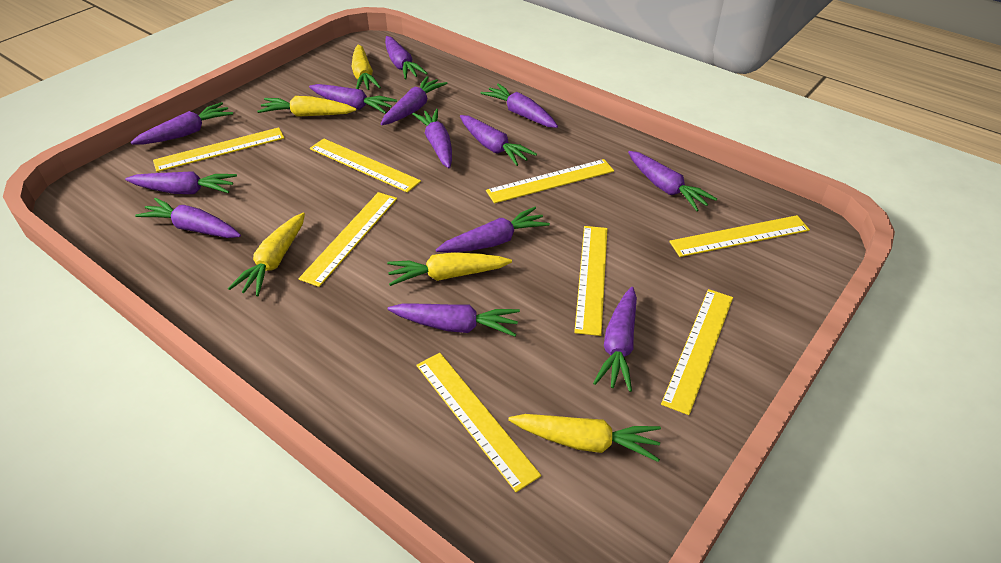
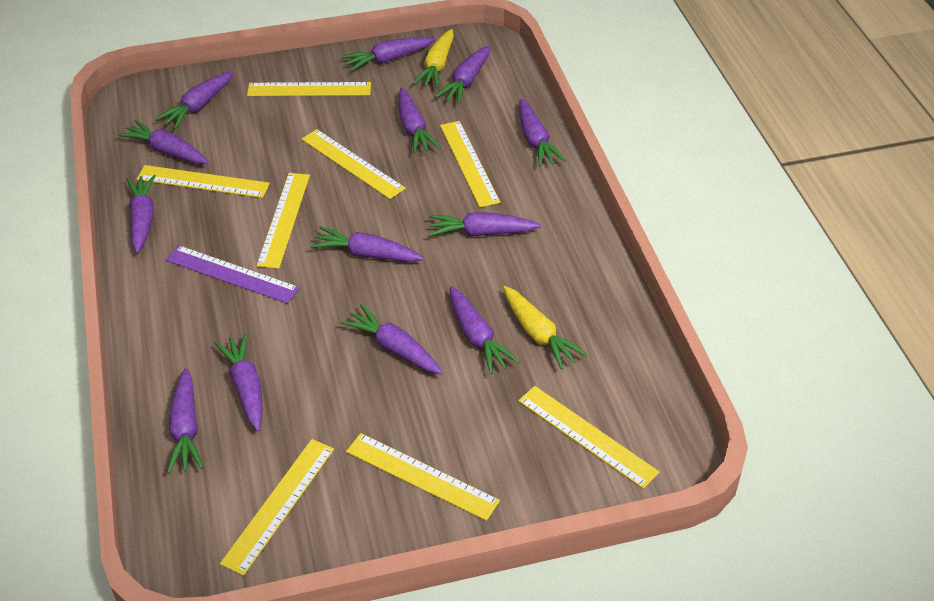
purple ruler: none = 0 -> [166,245,299,304] = 1
yellow carrot: [228,212,305,296] [257,96,356,117] [352,44,381,90] [387,253,512,286] [508,414,661,462] = 5 -> [413,29,454,89] [503,286,587,370] = 2

